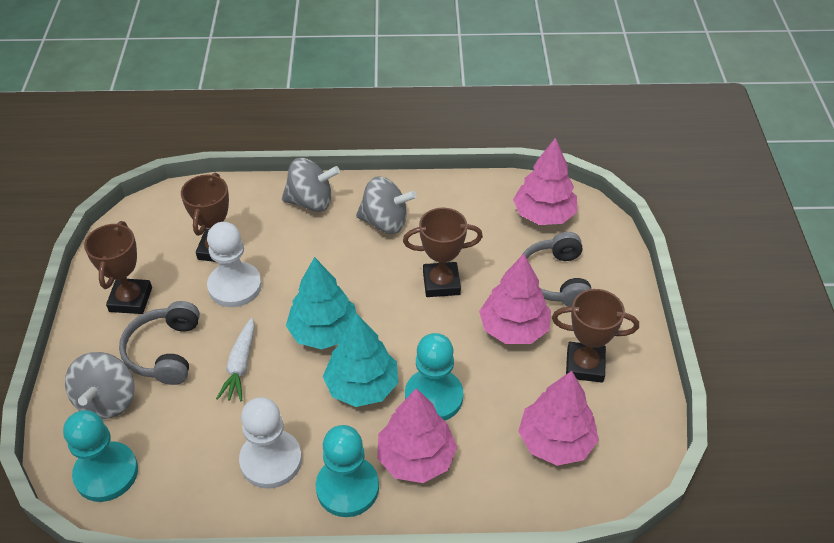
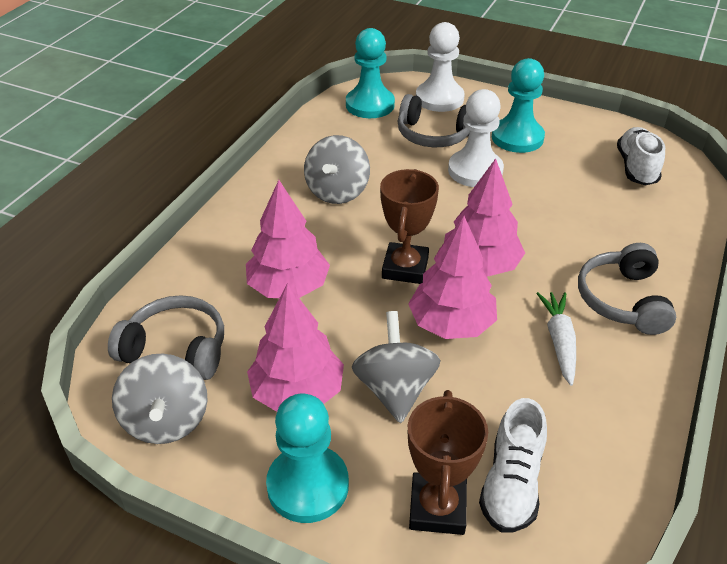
brown trophy: [84,221,152,314] [181,173,229,262] [403,208,483,297] [552,289,639,383] = 4 -> [380,169,439,284] [408,390,488,535] = 2
grey headphones: [119,301,200,385] [522,232,591,307] = 2 -> [108,295,224,380] [398,94,470,147] [578,243,676,335] = 3
turquoise tree: [286,257,356,350] [323,313,398,407] = 2 -> none = 0
white shoe: none = 0 -> [479,398,547,533] [617,127,665,186] = 2

